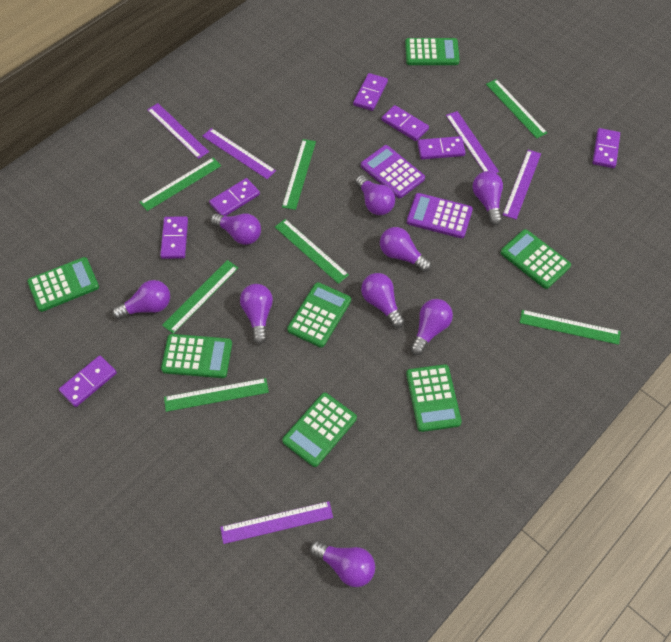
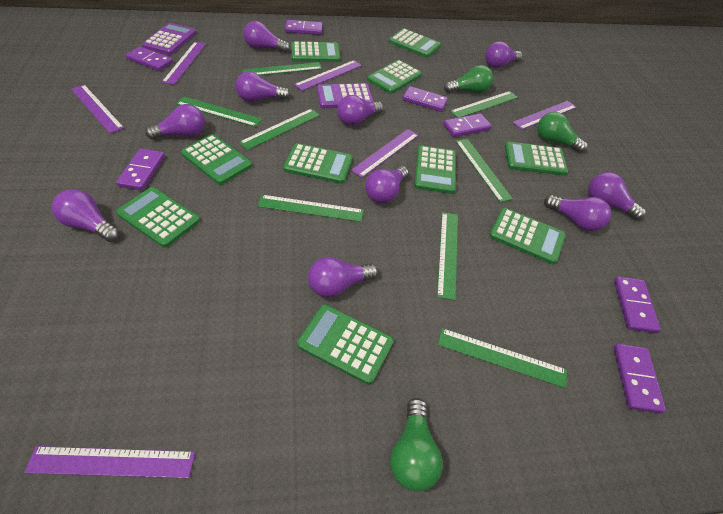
green calculator: [27,257,99,312] [161,334,232,378] [282,393,357,467] [287,282,351,348] [405,38,460,65] [406,364,462,432] [500,229,571,289] = 7 -> [116,187,200,248] [181,134,252,185] [283,143,353,184] [291,41,341,62] [297,304,394,385] [367,60,422,94] [389,29,441,58] [414,145,456,194] [489,208,566,264] [505,142,568,176] = 10
green light bulb: none = 0 -> [390,398,443,492] [444,65,493,93] [537,112,588,153] = 3
green ruler: [139,157,221,211] [162,260,238,334] [164,378,269,412] [275,219,349,284] [282,139,316,210] [486,79,547,139] [520,310,621,345] = 7 -> [176,96,262,127] [239,109,320,150] [242,62,322,75] [258,195,364,222] [437,212,458,300] [438,328,567,388] [450,91,518,118] [455,139,513,202] = 8
purple light bulb: [112,280,170,320] [211,213,261,245] [240,284,273,344] [310,540,375,587] [355,175,395,215] [361,273,404,328] [380,227,431,272] [410,299,453,355] [472,171,503,225] = 9 -> [52,189,120,242] [145,104,205,140] [235,72,290,102] [243,21,290,53] [308,257,378,298] [337,95,383,126] [365,166,409,203] [485,41,522,68] [544,195,611,231] [588,172,646,220] = 10
purple ruler: [147,103,209,159] [202,128,276,179] [220,501,333,544] [446,111,499,173] [503,150,541,219] = 5 -> [24,446,195,478] [71,85,124,133] [162,42,206,85] [294,60,362,91] [350,129,419,178] [512,101,577,130] = 6

